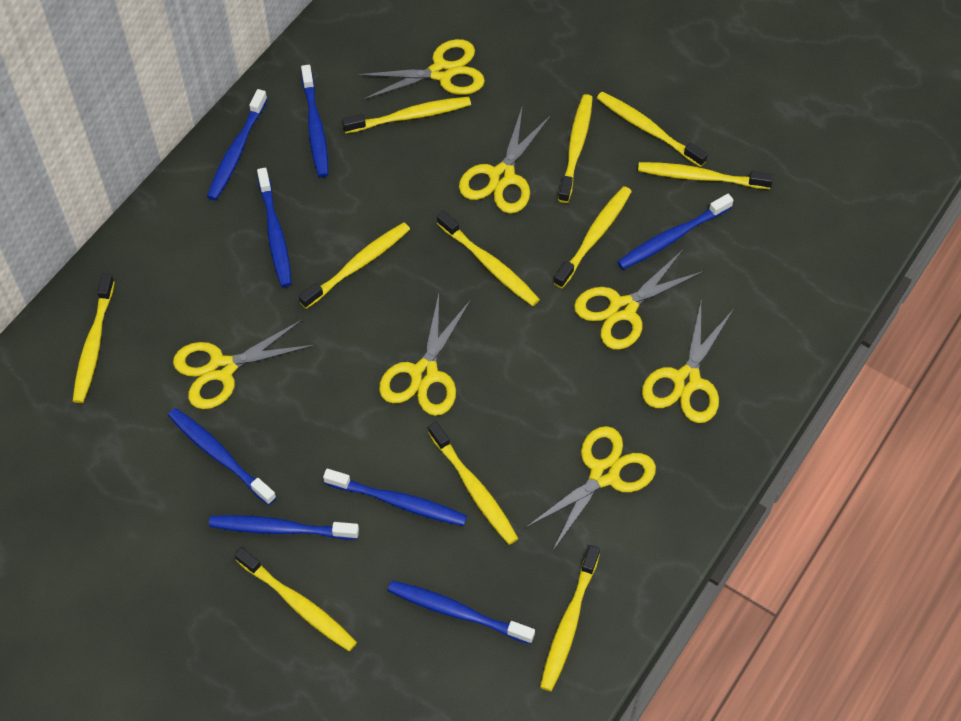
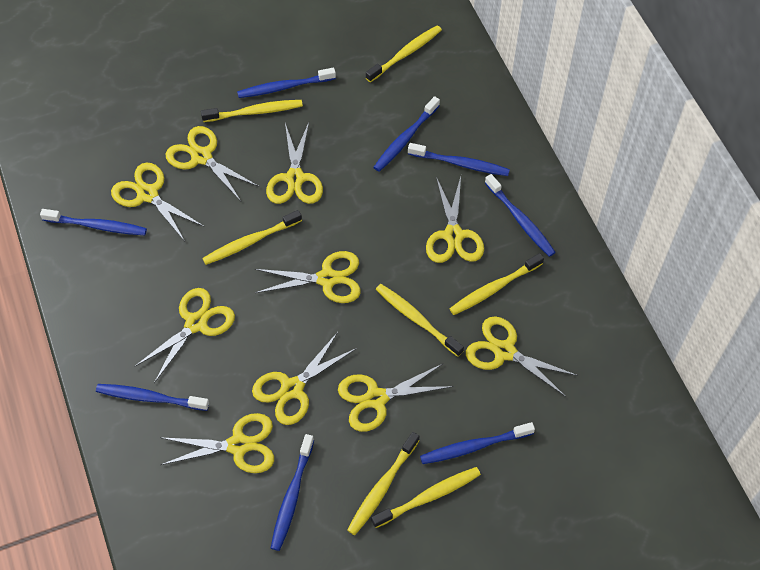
yellow scissors: [173,319,316,409] [355,39,485,100] [379,294,471,416] [459,108,551,214] [526,426,656,550] [574,250,705,350] [642,303,733,423] = 7 -> [111,163,203,240] [134,288,235,383] [161,413,274,473] [165,126,259,201] [252,332,357,425] [255,251,361,303] [266,122,323,204] [338,364,453,432] [426,177,484,263] [466,316,578,397] = 10
yellow toothbrush: [73,274,115,403] [234,547,357,651] [299,222,410,309] [342,97,471,134] [428,422,519,545] [437,211,540,306] [540,545,600,691] [554,186,632,288] [558,94,593,203] [597,92,708,167] [638,162,773,189] = 11 -> [201,100,303,122] [202,210,302,265] [347,432,420,535] [366,25,442,82] [371,467,481,528] [376,284,464,357] [449,253,544,315] = 7

